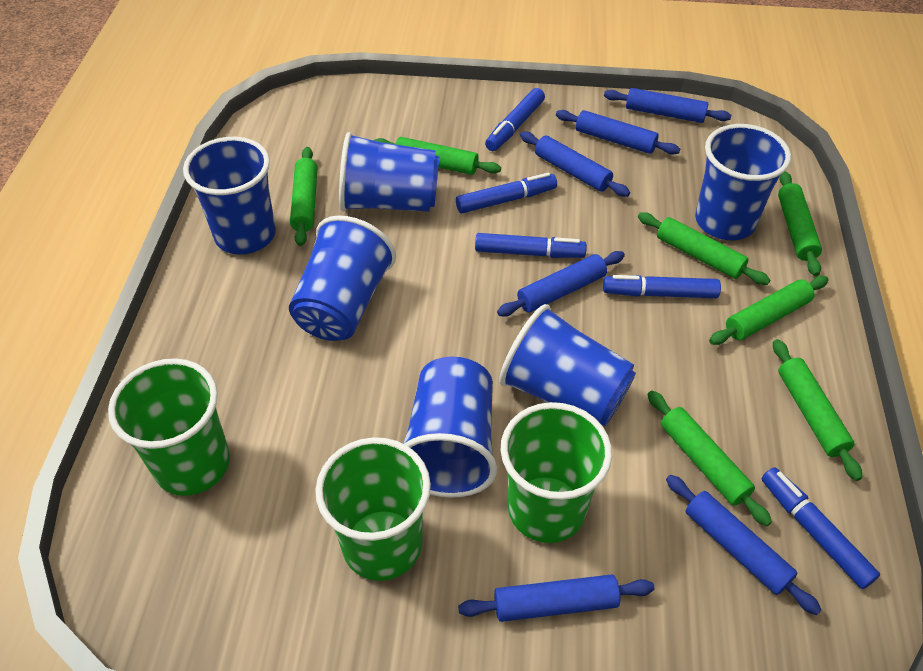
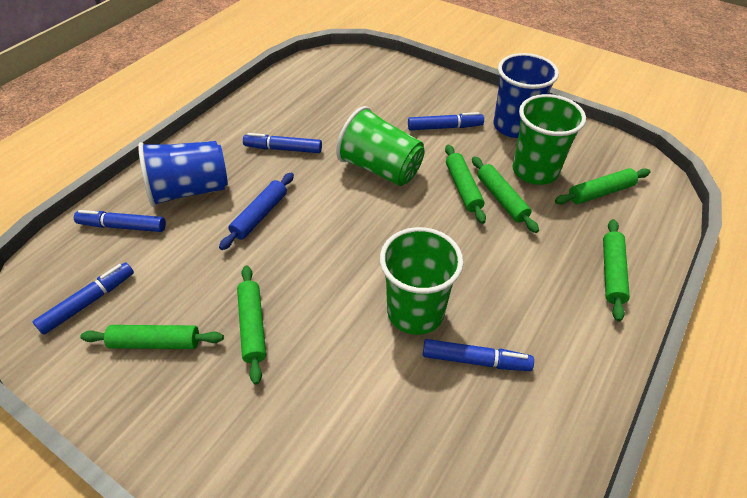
blue cup: [183,137,276,254] [289,216,396,341] [339,132,439,212] [403,357,497,498] [499,304,636,426] [695,124,791,240] = 6 -> [138,141,228,207] [494,53,559,138] = 2
blue rolling pin: [458,574,655,622] [497,251,625,317] [520,131,630,197] [556,110,680,155] [604,88,731,123] [666,475,821,615] = 6 -> [219,173,294,250] = 1
green rolling pin: [290,147,317,246] [374,137,501,175] [638,212,770,285] [647,391,772,526] [709,276,828,345] [773,339,862,481] [778,171,822,276] = 7 -> [80,325,224,349] [237,265,266,385] [445,145,486,224] [472,156,539,233] [555,168,651,205] [603,219,630,322] = 6

